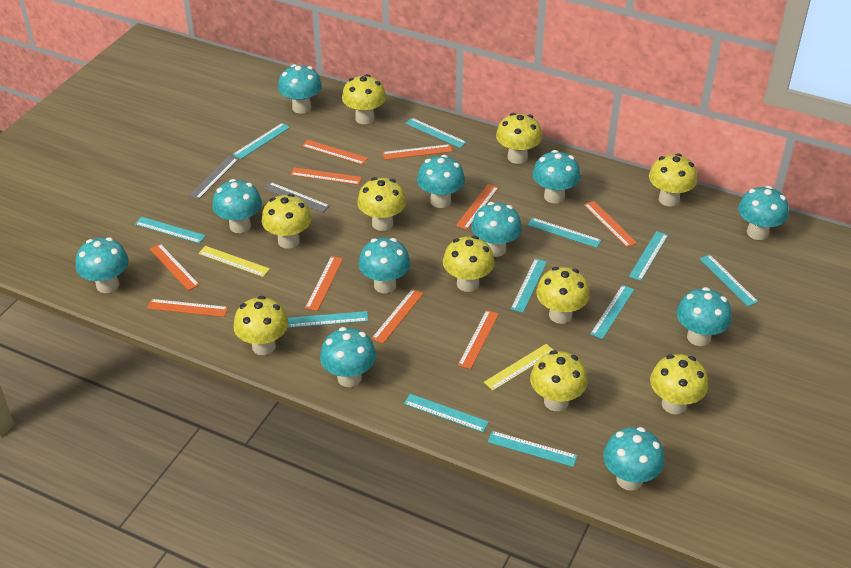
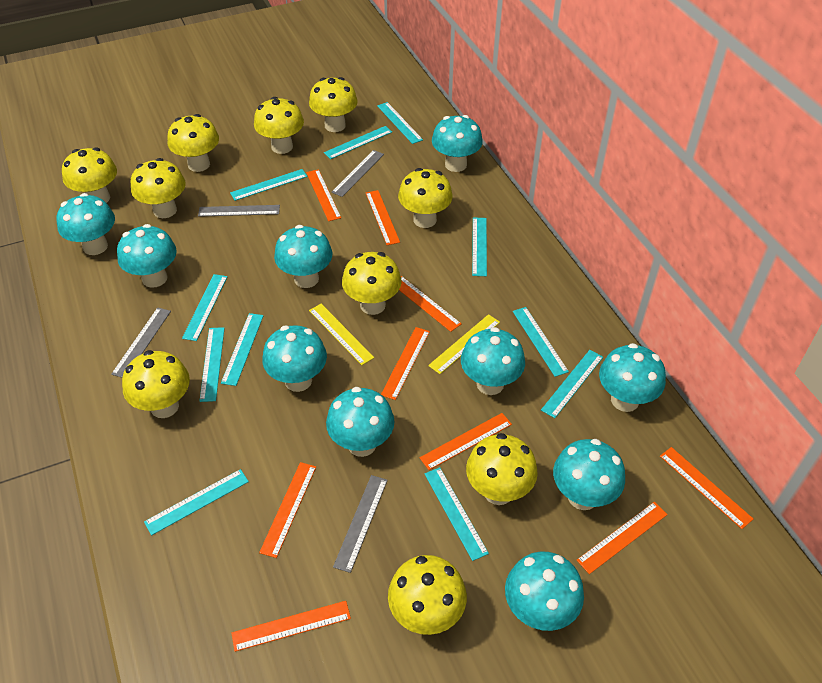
grey ruler: [189,156,239,199] [264,182,330,213] = 2 -> [111,307,171,378] [198,205,280,217] [331,150,384,197] [333,475,388,573] = 4
orange ruler: [147,299,228,317] [150,244,200,291] [291,167,362,185] [302,140,368,165] [305,256,343,311] [372,289,424,343] [382,144,452,160] [456,184,499,230] [458,310,499,369] [584,201,637,247] = 10 -> [231,601,351,652] [259,462,316,558] [306,169,341,221] [366,190,400,245] [381,327,430,400] [399,276,461,332] [420,413,512,470] [576,502,668,574] [660,447,753,529] = 9
turquoise mushroom: [76,237,129,293] [212,179,262,233] [278,64,322,113] [320,327,376,387] [358,238,410,293] [417,155,465,208] [472,202,522,257] [532,150,580,203] [603,427,665,491] [677,287,732,346] [738,186,789,240] = 11 -> [56,193,115,255] [117,224,177,288] [262,325,327,392] [274,225,332,288] [326,387,395,457] [432,115,483,172] [461,327,525,395] [505,552,584,631] [553,439,625,510] [599,343,666,412] = 10

